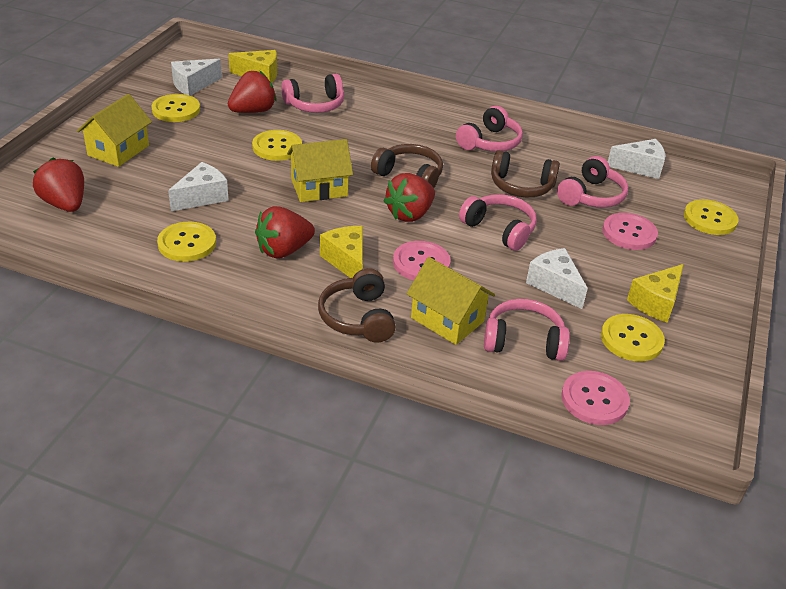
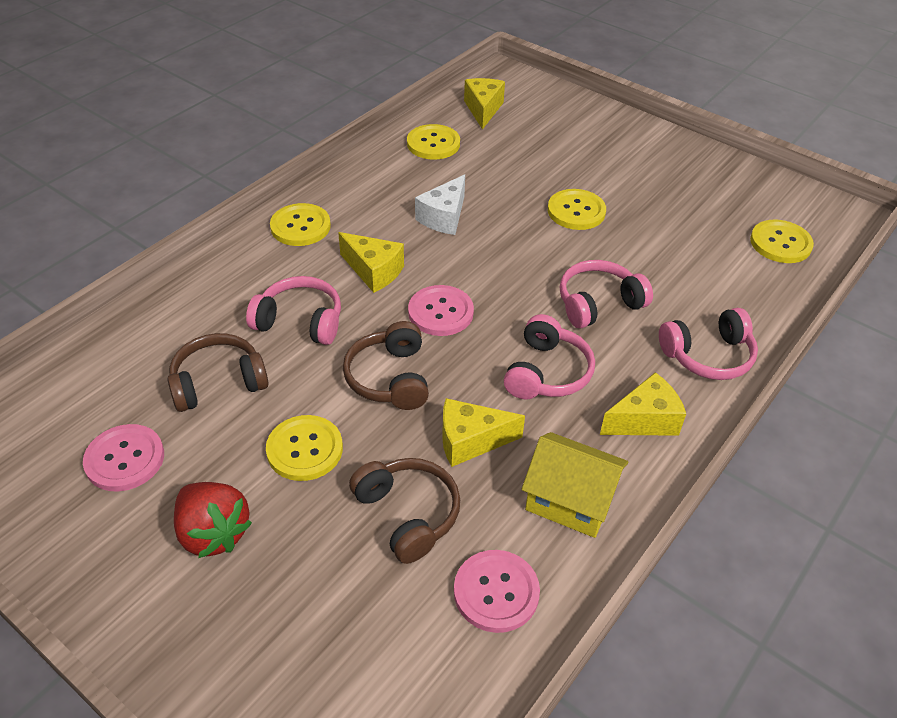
pink headphones: [281,74,344,113] [456,106,523,151] [459,194,537,251] [484,299,570,361] [557,156,628,208] = 5 -> [246,276,341,345] [504,314,595,399] [560,260,653,328] [659,308,758,380] = 4
red strawberry: [33,157,84,212] [228,71,277,113] [255,206,315,259] [384,173,435,222] = 4 -> [174,482,252,558] = 1
white cheese: [168,162,229,211] [171,59,222,96] [526,248,588,309] [608,139,665,179] = 4 -> [415,174,465,235] = 1
yellow cheese: [229,50,277,83] [320,226,363,278] [627,264,684,323] = 3 -> [338,232,404,293] [442,398,525,467] [464,78,505,130] [600,372,686,436] = 4
yellow house: [77,94,152,167] [287,139,353,202] [407,257,495,345] = 3 -> [522,432,628,538] = 1

